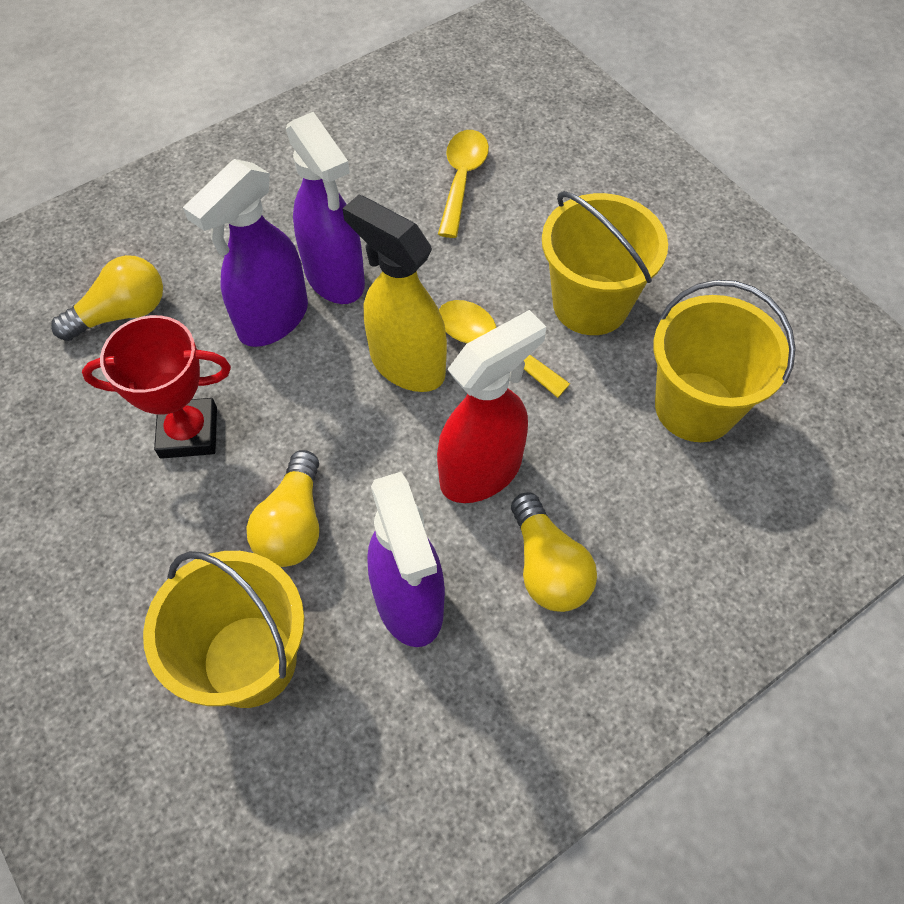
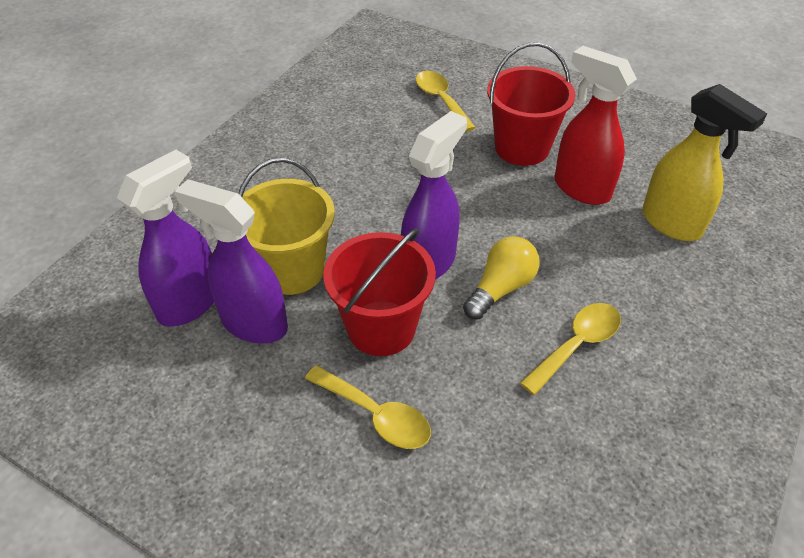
red bucket: none = 0 -> [323,228,436,356] [487,42,575,166] = 2
red trophy: [82,315,231,459] = 1 -> none = 0
yellow bucket: [143,551,304,708] [542,191,668,335] [653,280,796,442] = 3 -> [238,158,335,295] = 1
yellow light bulb: [51,255,163,341] [246,450,319,567] [511,492,597,612] = 3 -> [463,236,539,320] = 1
yellow spoon: [438,130,489,238] [439,300,570,398] = 2 -> [305,365,431,449] [416,71,476,132] [520,303,621,395] = 3

